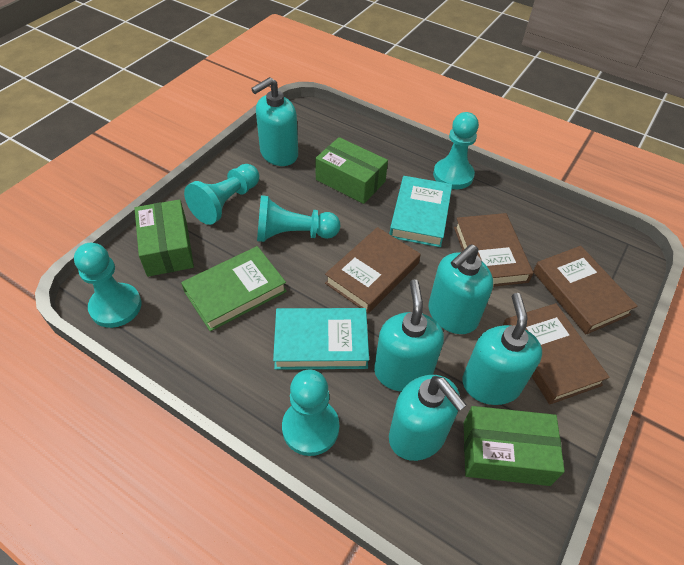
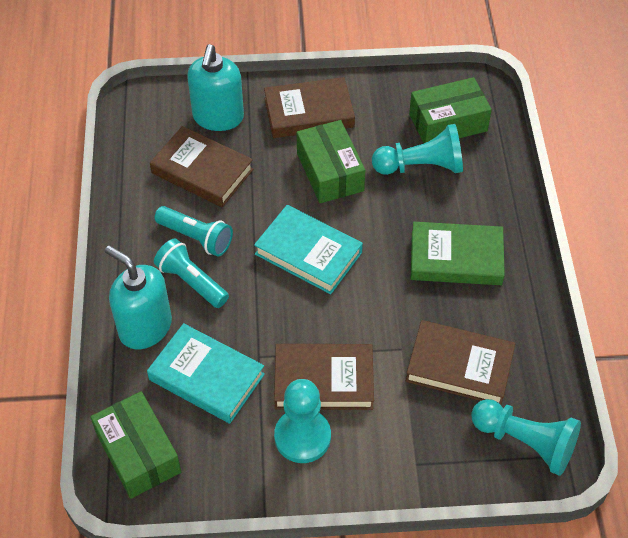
turquoise flashlight: none = 0 -> [154,238,229,308] [155,206,233,257] = 2
turquoise pawn: [74,243,141,328] [184,164,259,225] [257,195,340,242] [282,369,339,456] [433,112,479,189] = 5 -> [274,379,331,463] [372,124,463,175] [471,399,581,476] = 3
turquoise soap dispenser: [251,77,298,166] [374,279,444,391] [389,375,467,461] [428,244,493,334] [462,293,542,405] = 5 -> [105,246,172,349] [187,44,244,131] = 2

